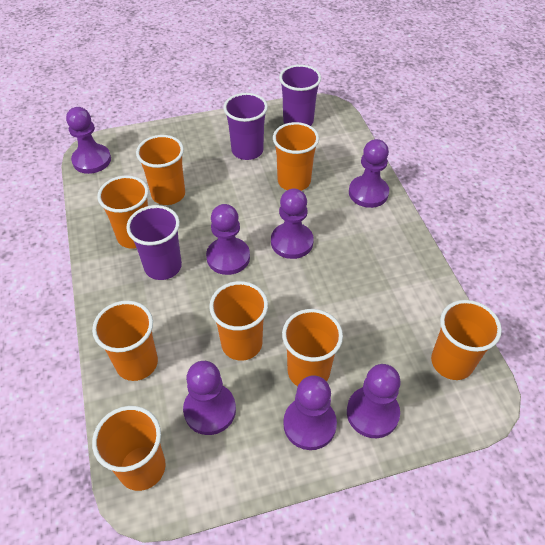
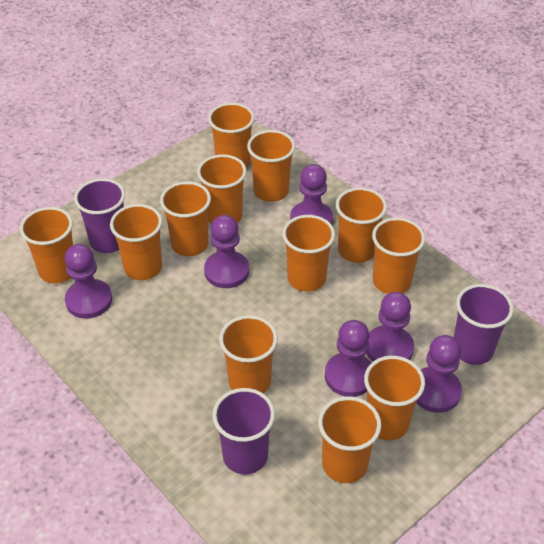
orange cup: [92,301,158,381] [92,406,166,491] [98,176,149,249] [136,135,185,205] [209,281,268,361] [273,122,319,191] [282,309,343,386] [431,300,502,380] = 8 -> [20,207,73,284] [110,204,162,280] [160,181,211,256] [197,154,247,224] [208,103,255,168] [219,315,278,394] [247,130,295,202] [282,215,335,292] [318,396,381,483] [336,187,387,263] [364,356,425,440] [372,218,425,294] = 12
purple pawn: [66,107,111,174] [183,361,236,435] [206,204,250,275] [271,189,314,259] [283,375,337,450] [347,364,401,438] [349,139,389,208] = 7 -> [65,244,112,319] [204,215,249,288] [290,164,333,225] [325,320,371,397] [366,292,414,361] [416,335,462,413] = 6

